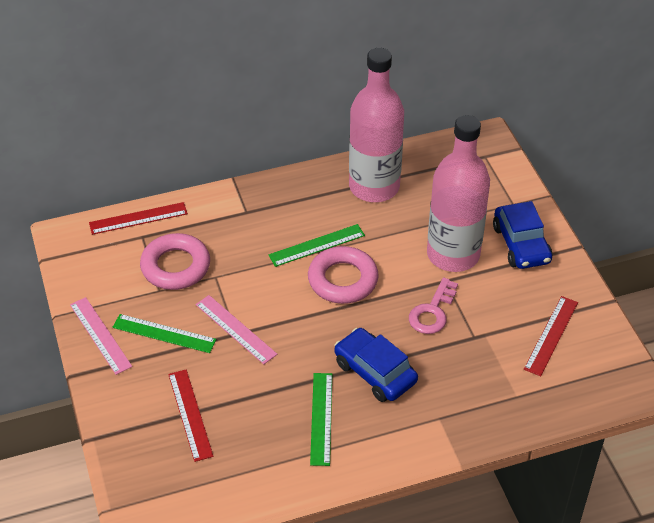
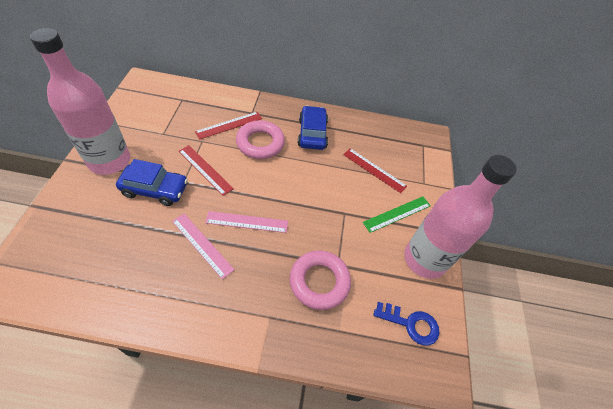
blue key: none = 0 -> [373,302,440,346] = 1
green ruler: [113,314,216,353] [269,224,365,267] [310,373,332,466] = 3 -> [363,196,431,233] = 1
pink key: [409,277,458,334] = 1 -> none = 0

